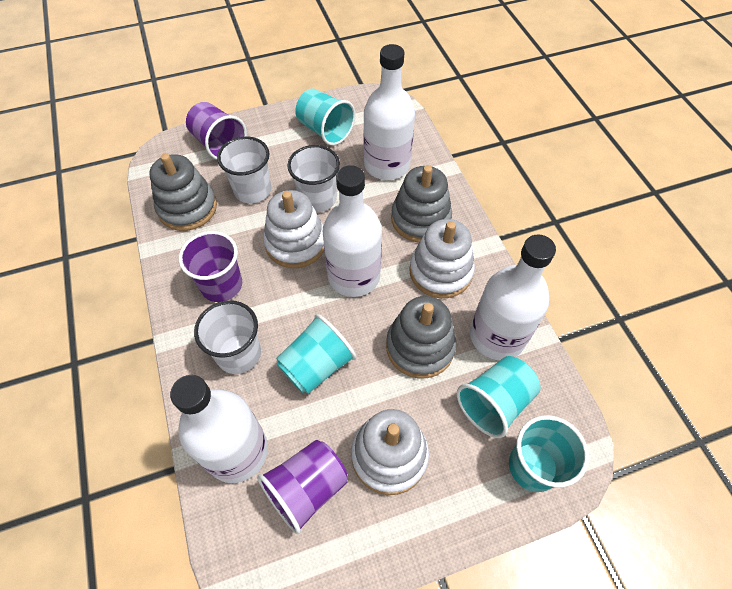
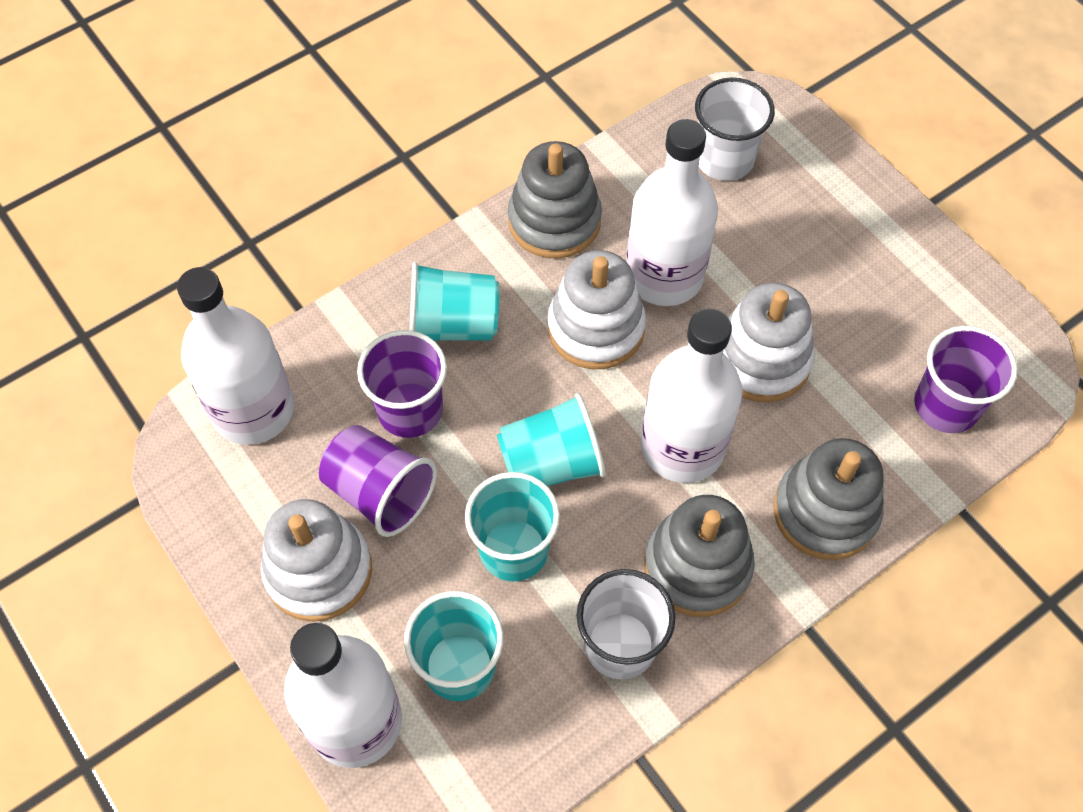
white cup: [194,300,261,374] [217,136,271,203] [287,145,340,212] = 3 -> [577,569,676,679] [695,78,775,181] = 2

